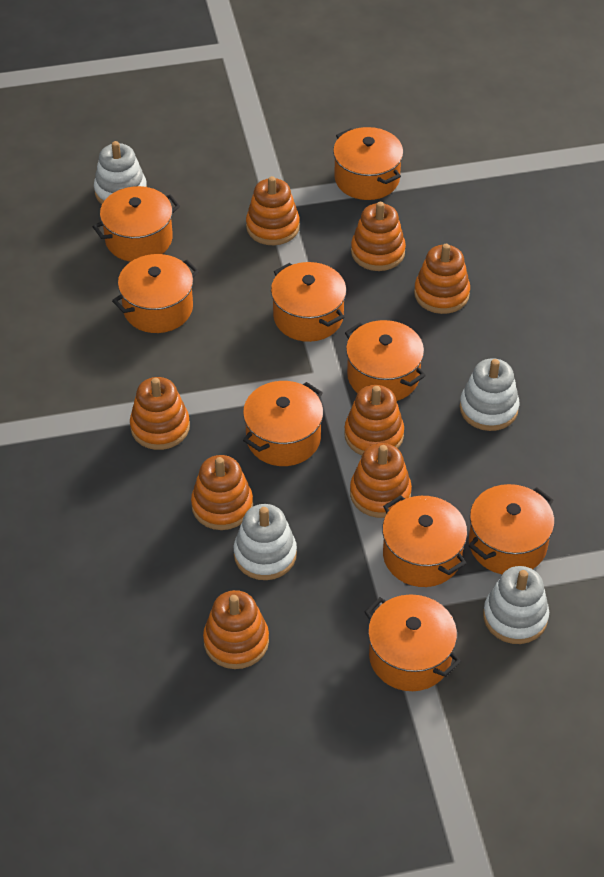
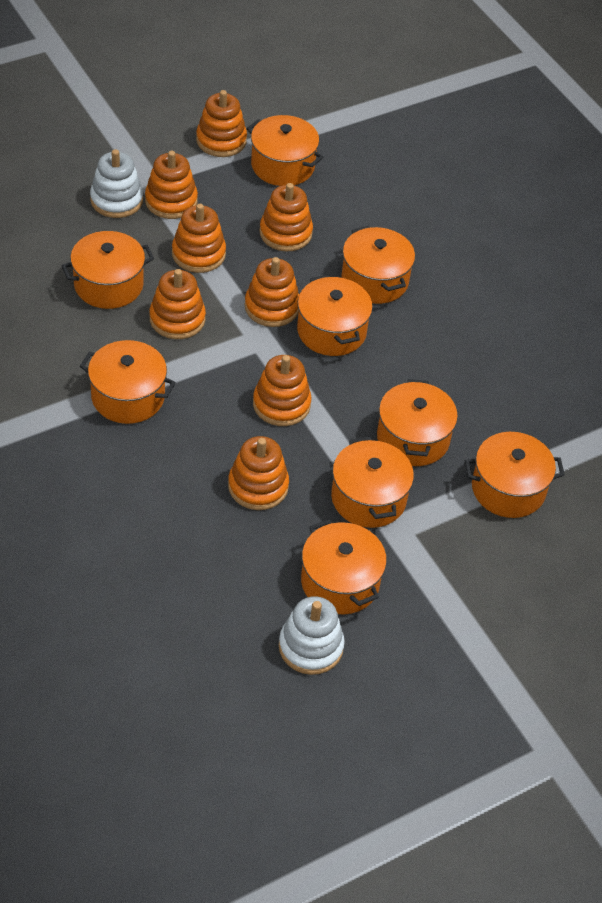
white stacking toy: [94,141,147,204] [234,504,297,580] [460,358,520,431] [483,566,549,644] = 4 -> [90,149,143,218] [279,596,345,675] = 2

